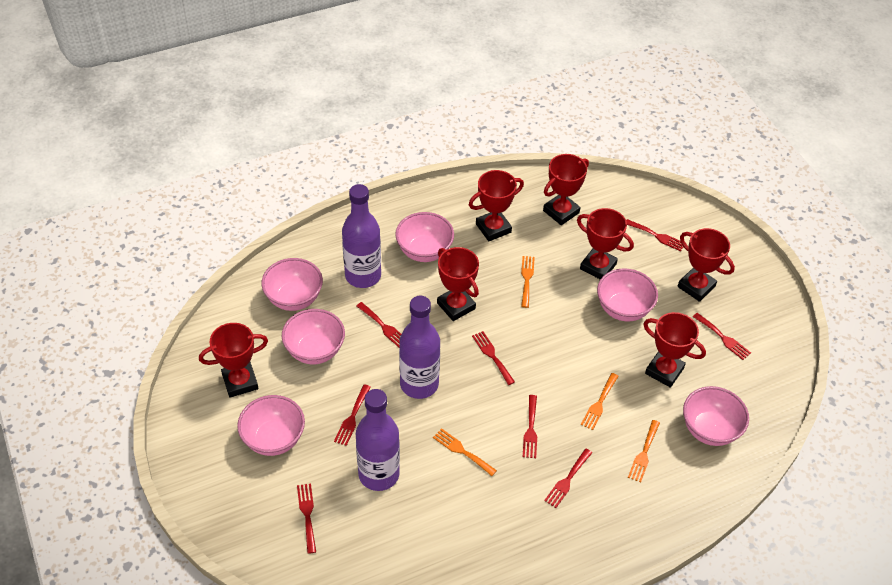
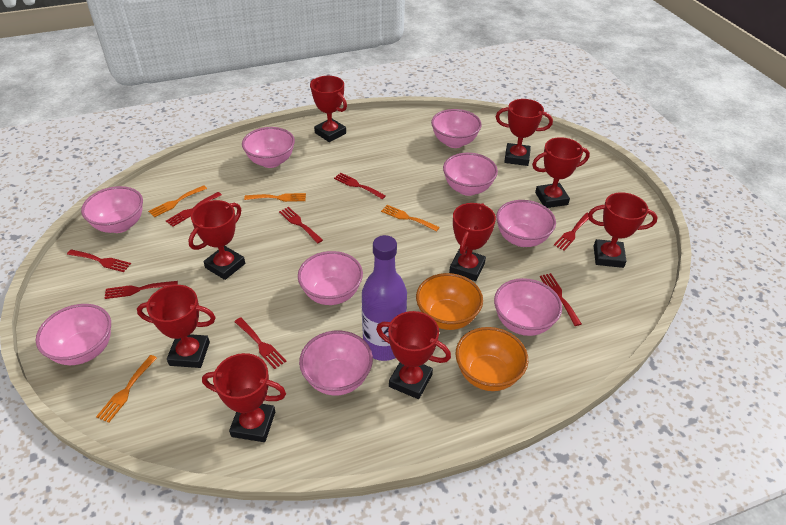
orange bowl: none = 0 -> [416,273,483,330] [455,327,528,391] = 2
pink bowl: [237,395,305,456] [261,258,323,311] [282,309,345,364] [395,212,454,262] [597,268,658,322] [683,386,749,446] = 6 -> [36,304,111,365] [81,186,143,233] [242,127,295,168] [298,251,363,305] [299,330,373,396] [431,109,482,148] [443,153,498,196] [494,278,562,336] [496,200,556,247] = 9
purple bottle: [342,184,381,288] [356,389,400,491] [399,296,440,399] = 3 -> [362,235,407,361] = 1
red trophy: [199,323,268,398] [437,247,479,321] [469,170,524,241] [543,154,589,225] [577,208,634,279] [643,312,706,388] [678,228,735,302] = 7 -> [137,285,216,368] [188,200,245,280] [202,353,286,442] [310,76,347,142] [376,311,451,399] [449,203,496,281] [496,99,553,166] [532,137,590,208] [588,192,658,268] = 9

